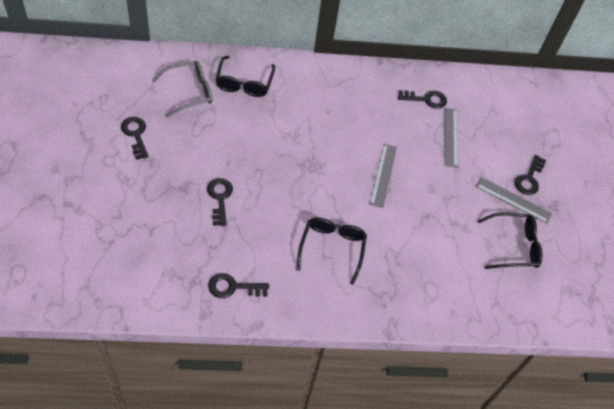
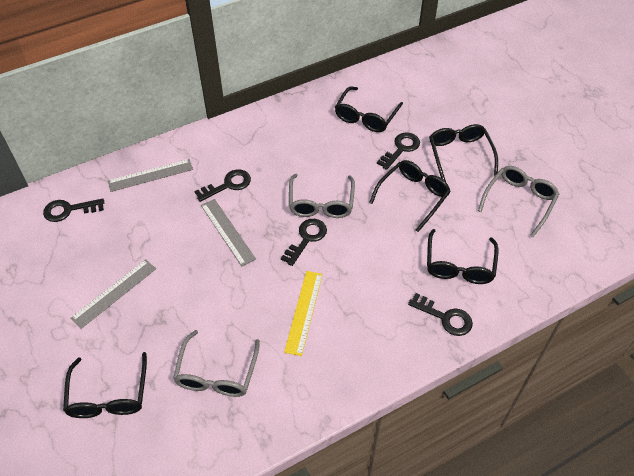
black glasses: [216,56,275,97] [296,217,367,285] [478,212,542,269] = 3 -> [63,352,147,418] [335,87,403,132] [369,160,451,232] [427,229,498,284] [429,124,498,182] = 5
grey glasses: [153,61,213,117] = 1 -> [173,330,260,397] [289,174,355,218] [478,166,559,237] = 3
yellow ruler: none = 0 -> [284,271,323,356] = 1

